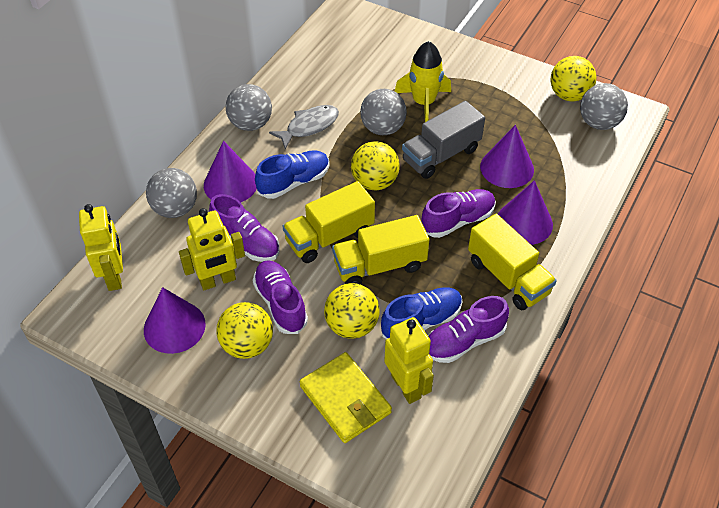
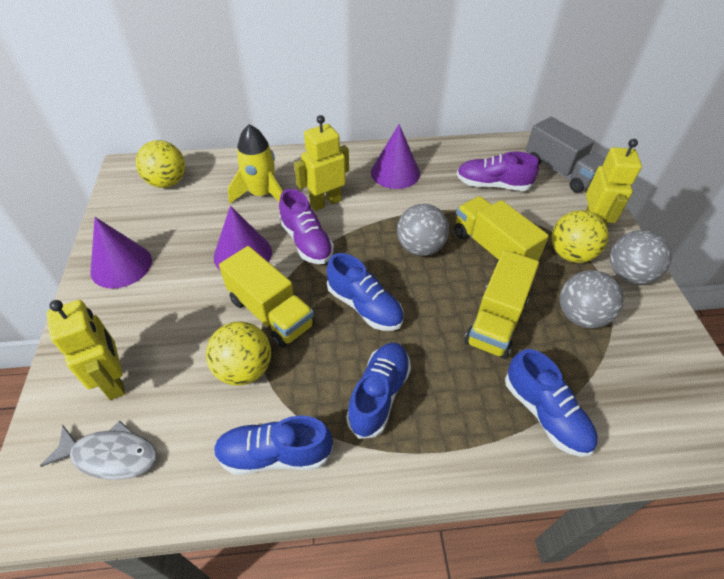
blue shoe: [255,150,329,199] [381,287,463,339] = 2 -> [214,416,333,475] [327,253,403,331] [346,342,411,439] [505,349,597,457] = 4
grey ball: [146,168,197,218] [226,84,272,131] [360,89,407,135] [580,83,628,130] = 4 -> [397,204,449,256] [560,270,624,328] [610,230,672,284] = 3
purple cone: [144,287,206,354] [204,141,257,203] [480,125,534,188] [498,180,553,245] = 4 -> [90,217,152,289] [214,206,272,270] [371,124,420,189] = 3
purple shoe: [209,194,280,262] [253,260,308,334] [421,189,496,238] [428,296,509,363] = 4 -> [279,189,334,264] [457,151,539,191] = 2
yellow ball: [217,302,273,359] [324,283,380,339] [351,142,400,190] [550,56,597,101] = 4 -> [136,140,185,188] [206,321,271,386] [552,210,609,263] = 3
yellow wallet: [300,352,392,443] = 1 -> none = 0

